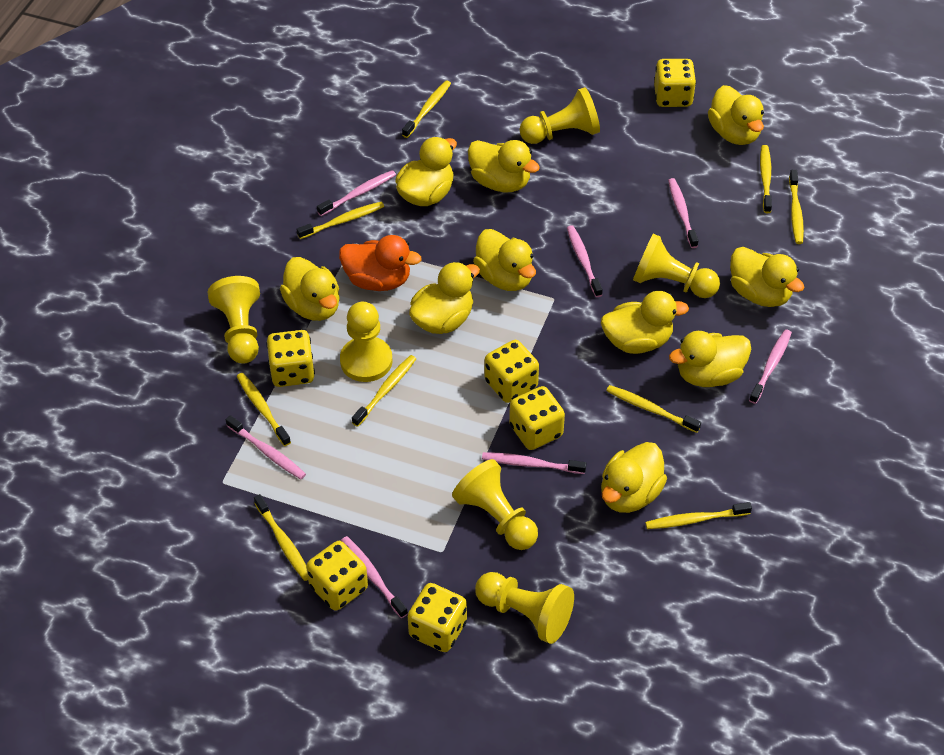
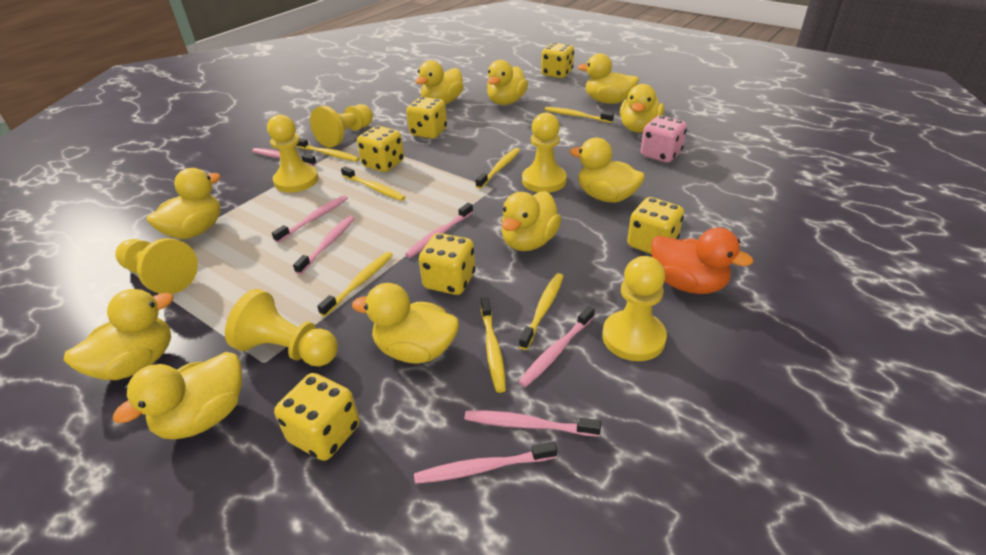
pink dice: none = 0 -> [641,115,687,163] = 1
yellow toothbrush: [236,373,291,446] [254,494,308,581] [297,202,384,239] [352,355,416,427] [402,80,451,138] [606,385,701,433] [645,502,752,529] [760,145,772,213] [789,170,804,244] = 9 -> [296,138,360,162] [317,252,393,317] [341,167,405,201] [476,148,520,189] [481,297,506,393] [519,273,564,350] [545,107,614,123] = 7

